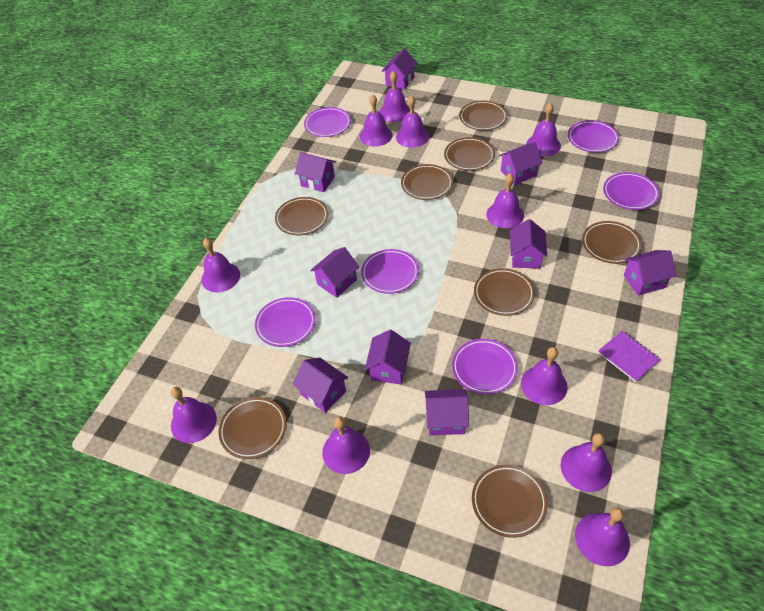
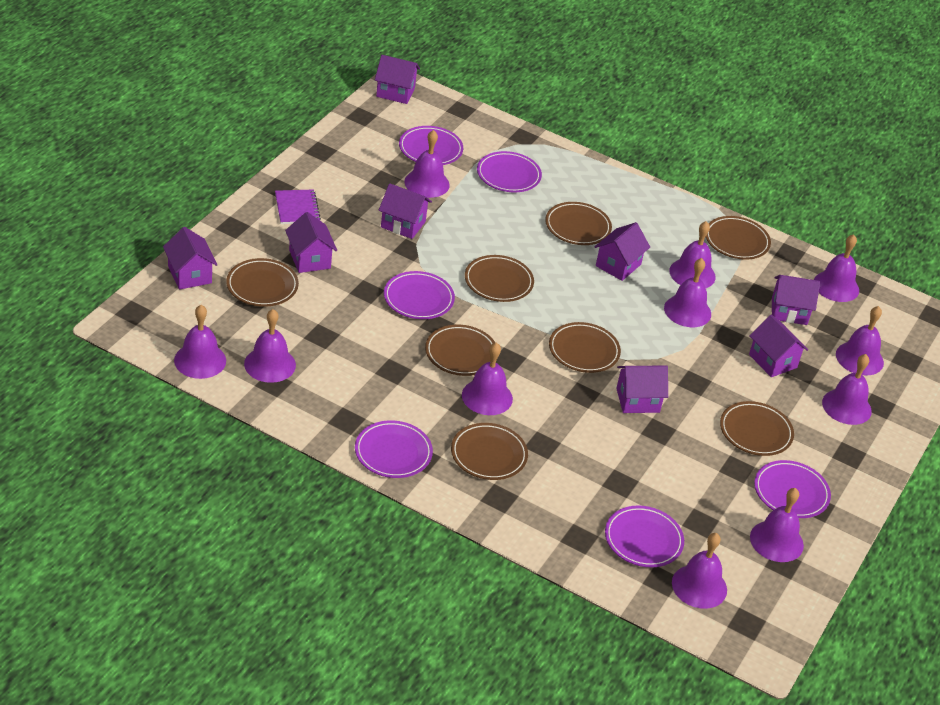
purple house: [293,358,348,413] [295,152,336,192] [310,247,359,298] [365,330,411,384] [382,49,417,90] [425,389,469,435] [499,142,542,185] [510,219,547,269] [624,250,676,296] = 9 -> [163,227,218,290] [285,212,337,273] [375,55,420,104] [379,183,432,239] [595,222,650,281] [616,365,668,413] [749,315,808,377] [772,275,820,325] = 8

